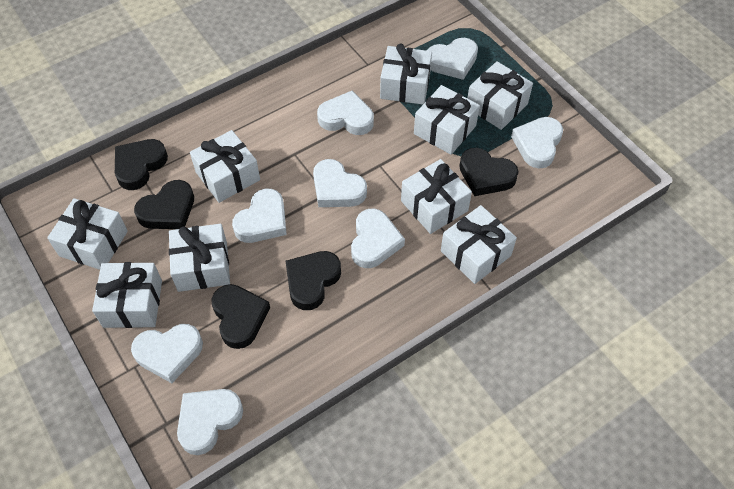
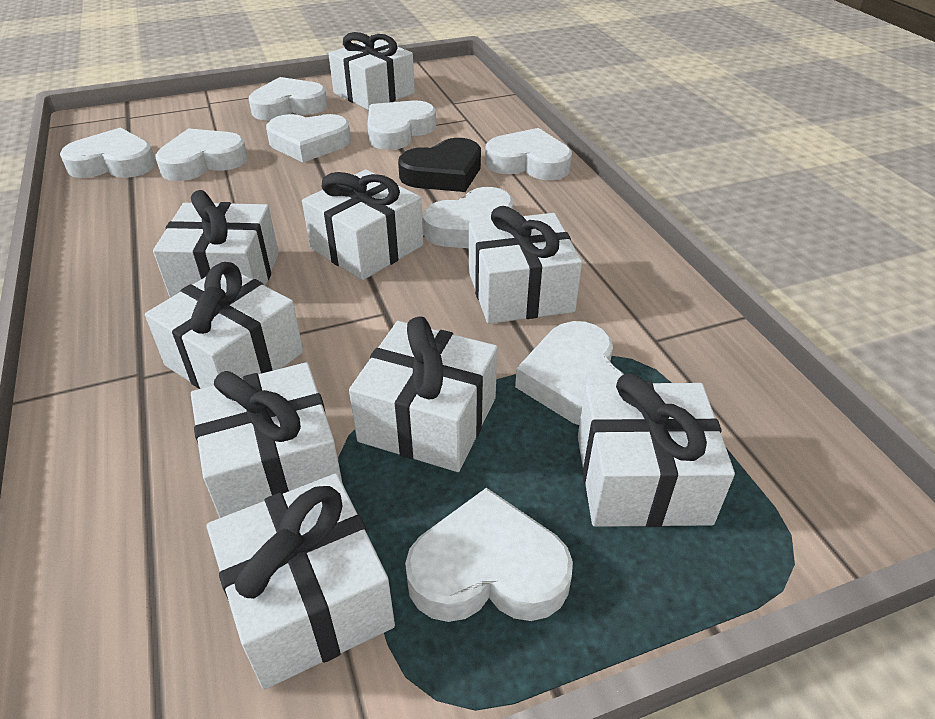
black heart: [115,139,168,190] [134,180,194,229] [212,284,270,349] [285,251,341,310] [459,148,519,196] = 5 -> [398,138,481,192] = 1
white heart: [131,324,203,383] [177,389,243,455] [232,189,287,243] [313,159,367,207] [317,91,374,135] [351,209,405,268] [427,38,478,80] [511,117,563,168] = 8 -> [60,128,156,178] [156,128,248,181] [249,77,328,121] [266,114,351,162] [367,101,436,150] [405,488,573,622] [423,187,513,248] [485,128,572,180] [515,321,624,425] = 9

